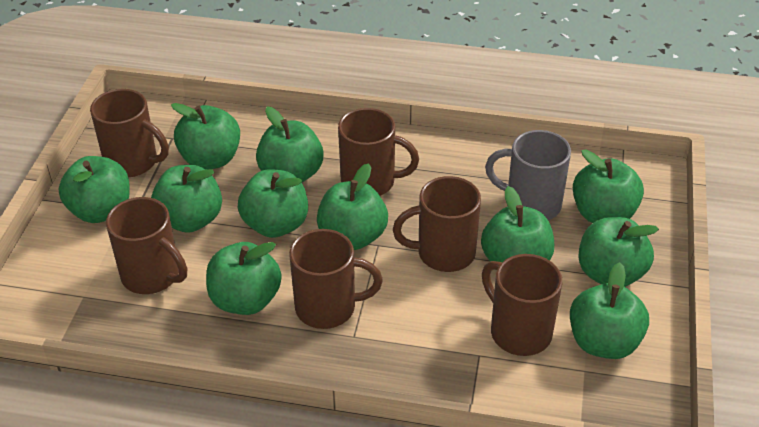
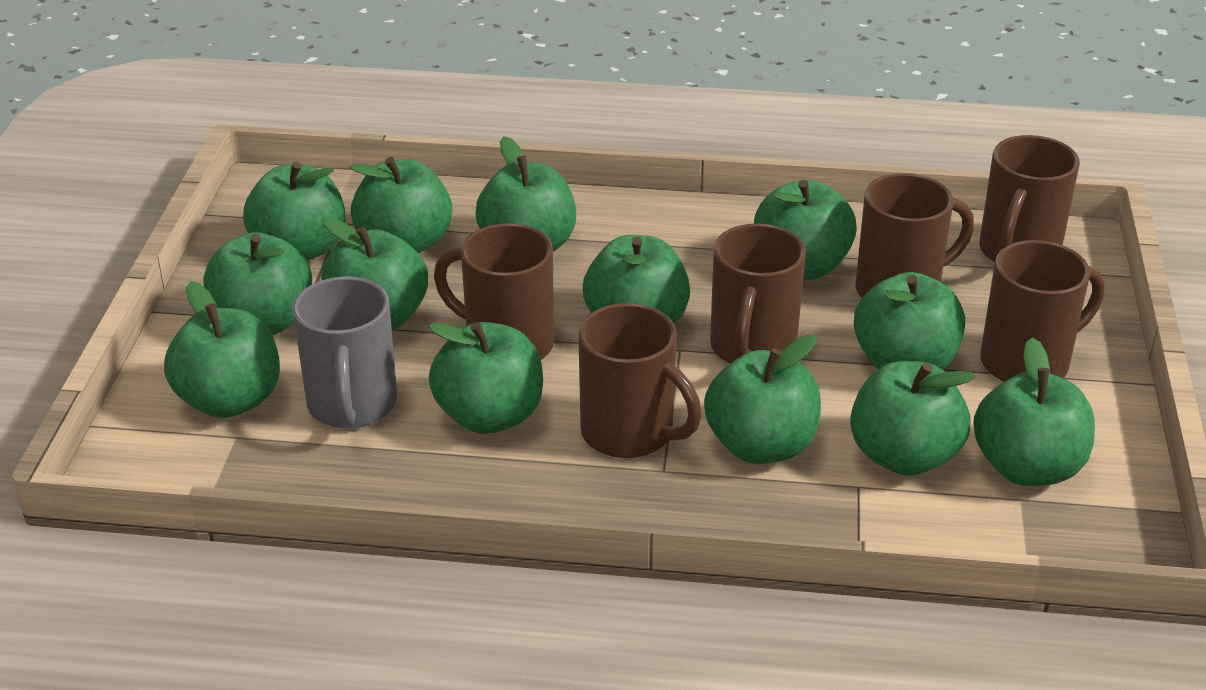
green apple: [59,156,130,223] [151,165,222,233] [171,103,240,170] [206,242,282,315] [238,169,308,238] [256,107,324,183] [317,163,388,250] [481,186,554,262] [570,262,649,359] [573,150,644,223] [578,217,659,287] = 11 -> [164,281,280,418] [203,232,312,335] [243,162,346,261] [322,217,428,331] [350,157,452,253] [428,322,543,434] [475,136,576,252] [583,235,690,323] [704,334,821,464] [754,180,857,280] [850,361,975,476] [854,272,965,370] [973,338,1095,486] = 13

